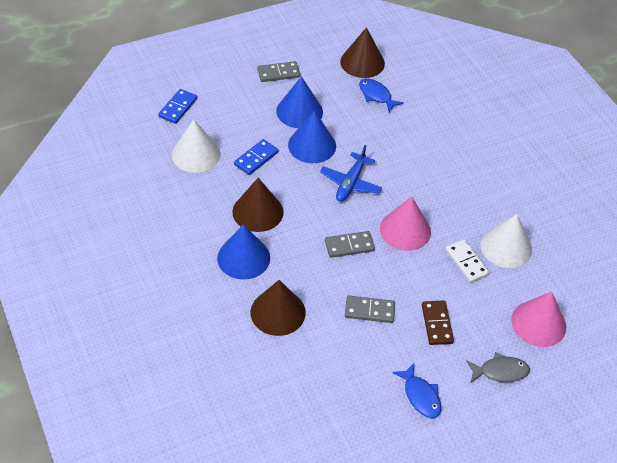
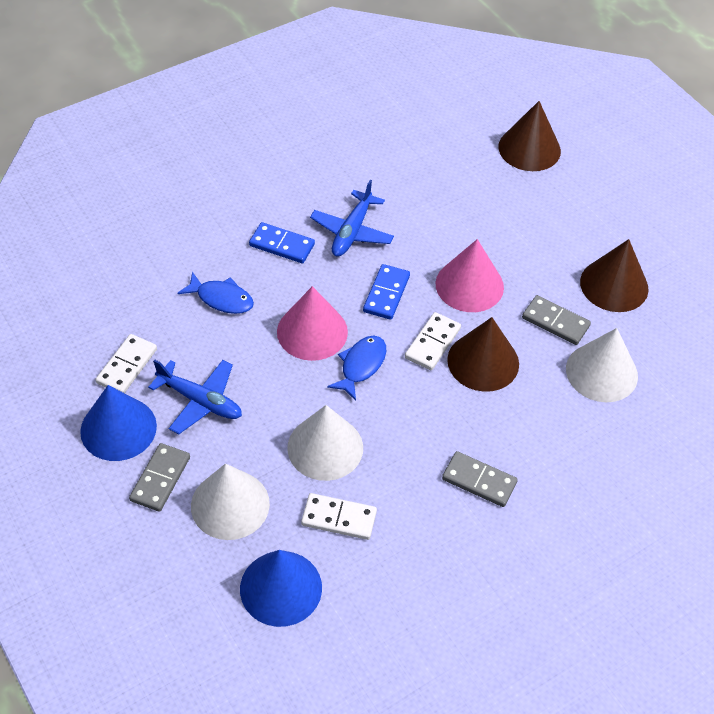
blue cone: [217,224,270,280] [276,76,323,128] [288,111,336,163] = 3 -> [80,385,157,461] [240,550,322,627] = 2
blue plane: [320,145,382,202] = 1 -> [148,360,242,434] [310,180,394,257] = 2
brown domino: [422,300,454,345] = 1 -> none = 0
grey fish: [466,352,530,382] = 1 -> none = 0
white cone: [172,119,221,173] [480,214,532,268] = 2 -> [191,463,270,540] [287,405,363,481] [566,328,638,402] = 3
white domino: [445,239,490,283] = 1 -> [95,334,157,393] [301,493,377,540] [405,312,461,370] = 3

